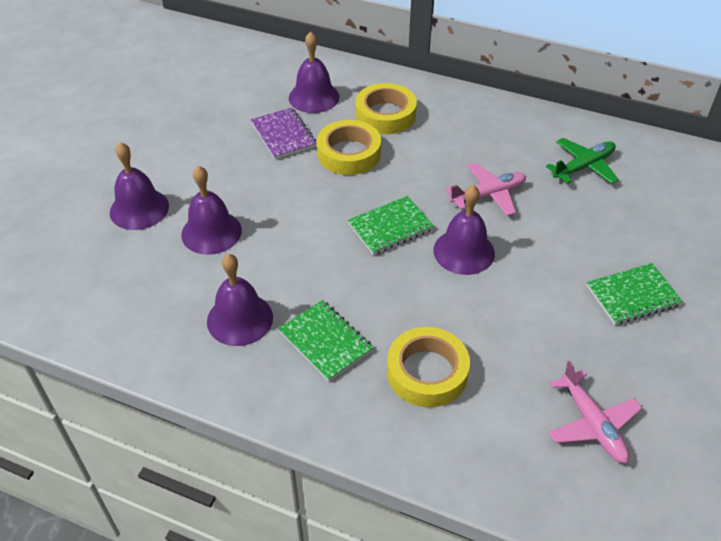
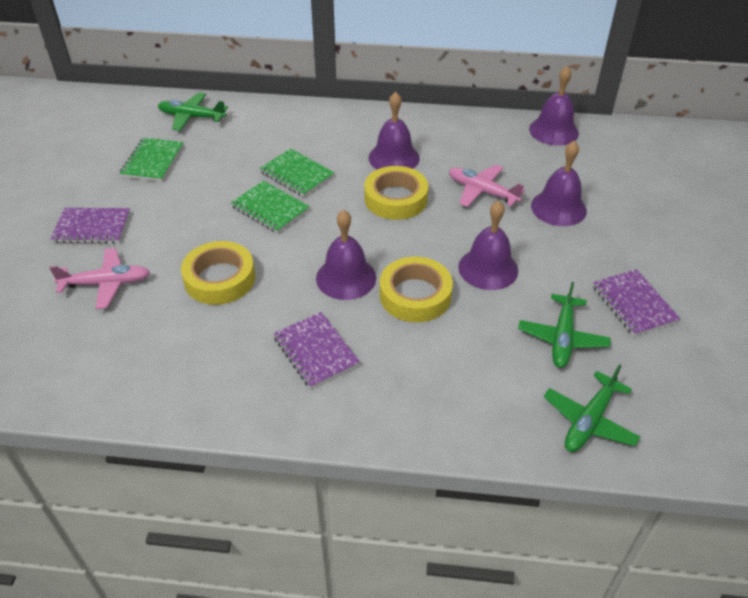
green plane: [546,138,619,184] = 1 -> [158,93,228,131] [518,282,611,368] [543,364,640,452] = 3
purple notebook: [251,107,317,159] = 1 -> [50,208,130,244] [273,312,360,389] [593,269,680,336] = 3

